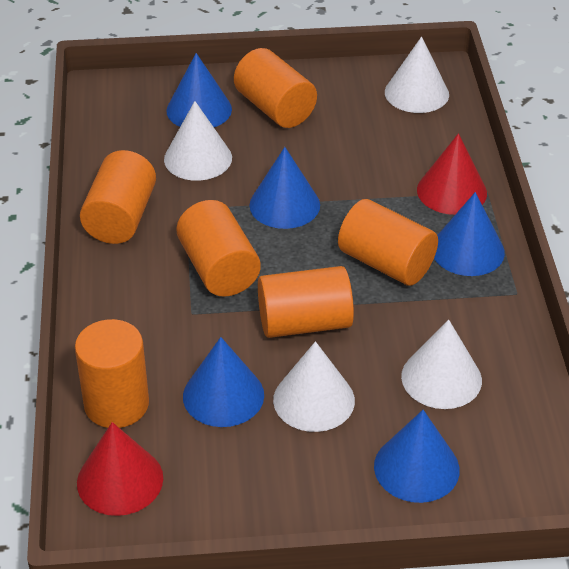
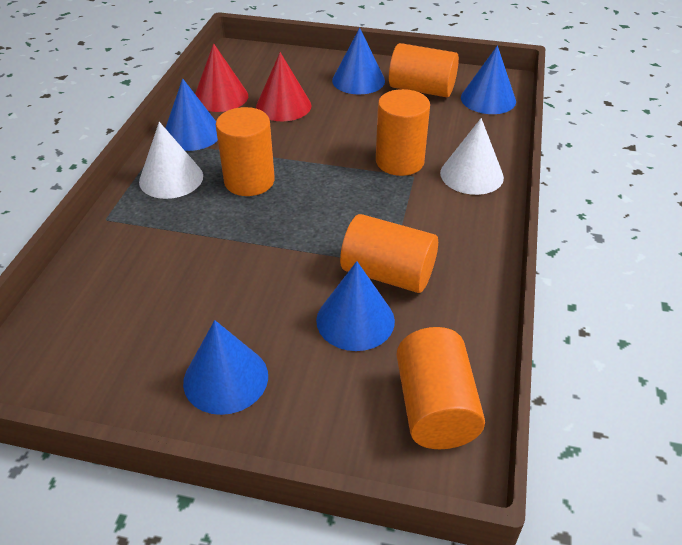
orange cylinder: [75,319,149,428] [80,150,156,244] [176,200,261,297] [234,48,317,128] [258,266,354,338] [338,199,438,286] = 6 -> [216,107,275,196] [340,214,438,293] [376,89,430,176] [389,43,459,97] [397,327,485,449] = 5
white cone: [164,101,232,181] [273,341,355,432] [385,37,449,113] [401,320,482,409] = 4 -> [139,122,203,199] [440,118,504,195] = 2

